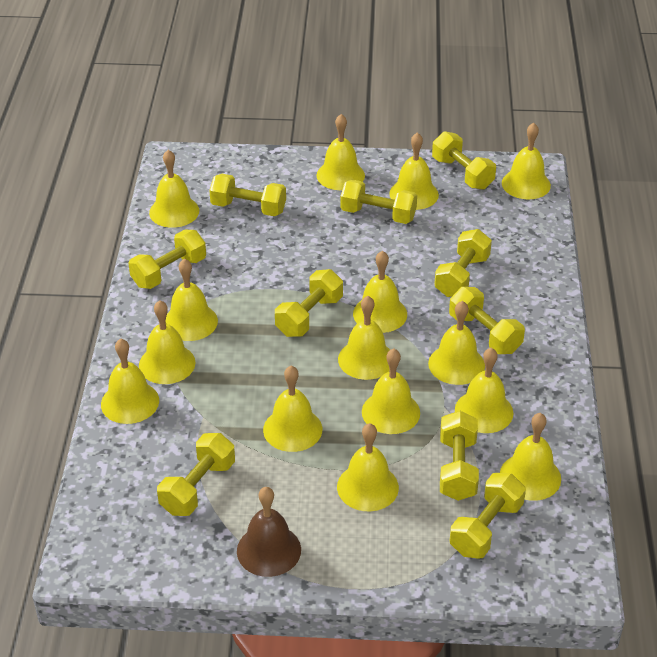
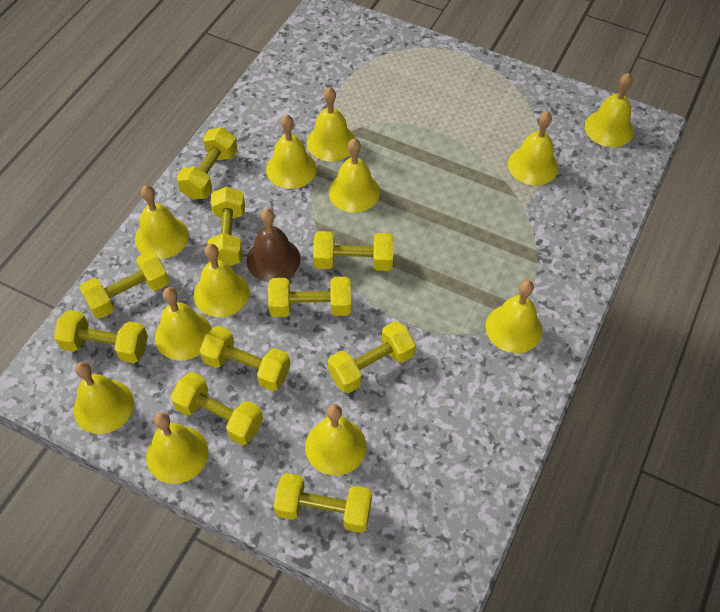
yellow bell: [101,339,159,424] [139,300,196,384] [149,150,199,228] [166,259,218,341] [263,366,322,452] [317,114,365,190] [337,423,399,511] [338,296,390,380] [353,251,407,333] [362,349,420,434] [389,132,439,210] [428,301,485,385] [455,348,513,433] [500,413,561,501] [502,123,551,199] = 15 -> [74,362,134,434] [135,185,189,259] [146,412,208,484] [155,287,212,360] [194,244,249,317] [266,114,317,189] [305,404,366,476] [307,87,356,161] [329,138,380,213] [486,280,542,353] [508,111,558,185] [585,73,634,147] = 12

